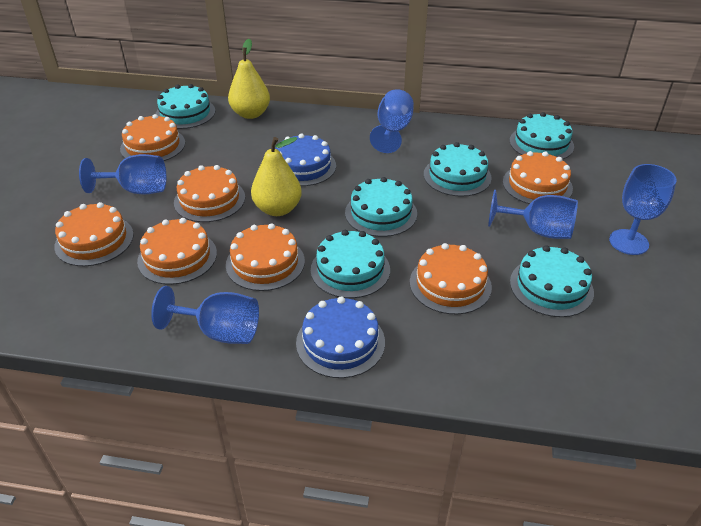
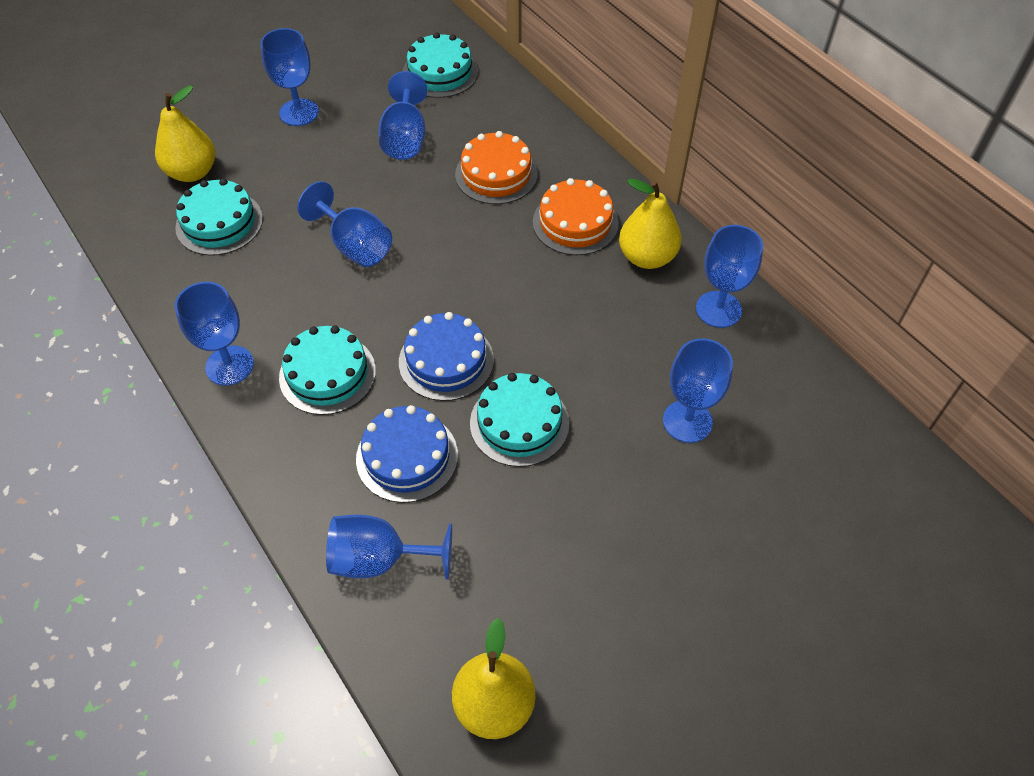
blue goblet: [79,154,166,194] [151,286,259,344] [370,89,414,153] [488,190,578,239] [609,164,677,255] = 5 -> [175,282,254,386] [260,28,319,126] [297,181,392,267] [326,515,452,580] [378,71,427,160] [663,338,733,443] [696,225,763,328] = 7
orange cake: [54,202,134,266] [120,114,185,161] [137,218,217,285] [174,165,245,222] [226,223,305,291] [410,243,492,314] [503,151,573,204] = 7 -> [455,131,538,204] [533,178,619,255] = 2
turquoise cake: [155,84,215,129] [311,230,390,298] [345,177,417,237] [424,142,492,197] [509,112,574,160] [510,245,594,317] = 6 -> [175,178,263,256] [279,326,376,415] [403,32,478,98] [470,373,569,467] = 4
yellow pear: [228,39,270,119] [251,137,302,216] = 2 -> [155,85,215,182] [452,618,536,739] [619,179,681,269] = 3

